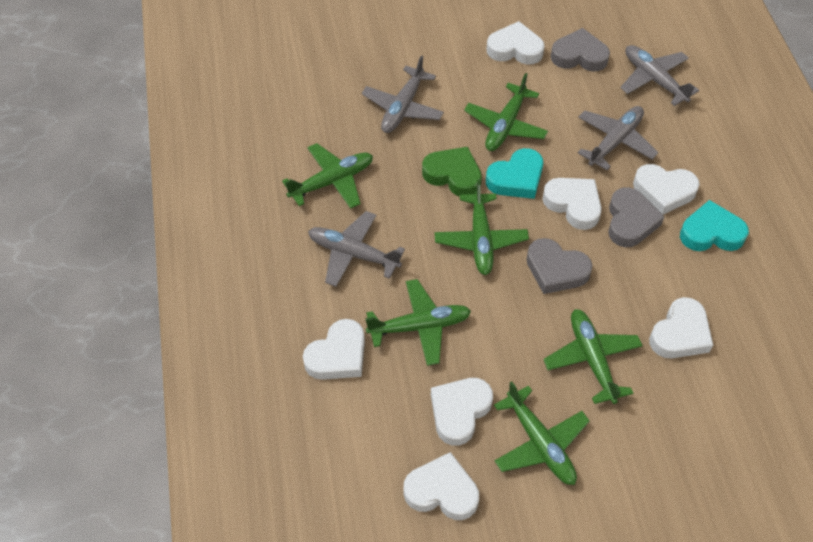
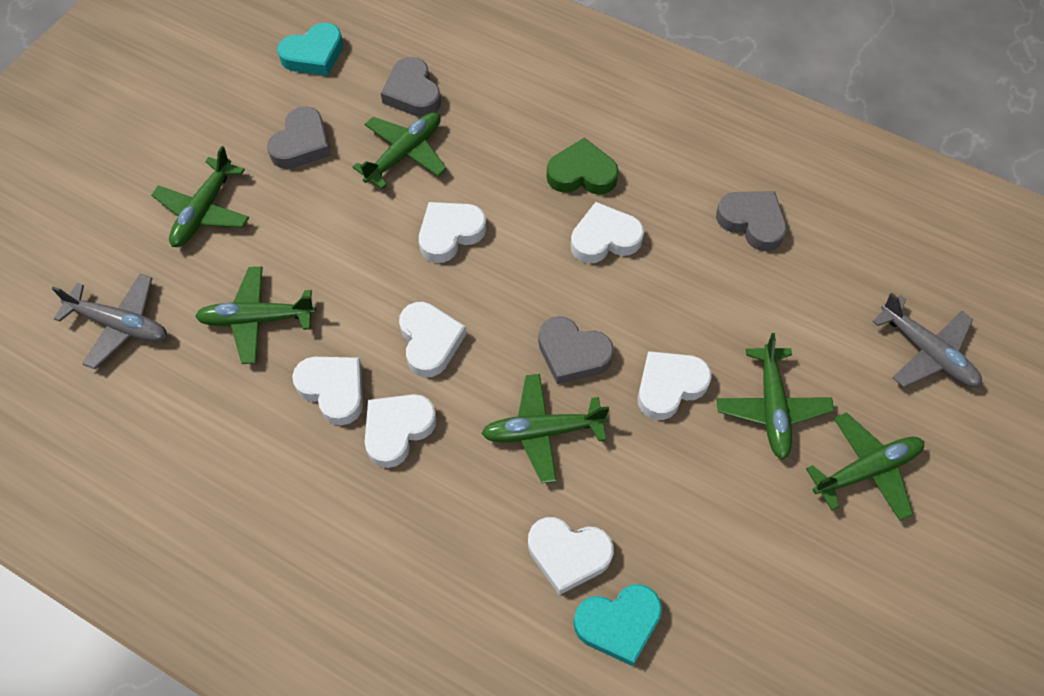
grey heart: [526,238,592,294] [551,28,610,72] [608,187,664,247] = 3 -> [267,106,331,169] [381,57,441,117] [538,316,614,384] [716,191,787,251] = 4
grey plane: [308,211,405,287] [362,55,444,133] [578,106,658,170] [620,45,699,106] = 4 -> [51,274,167,369] [872,293,982,387] = 2

